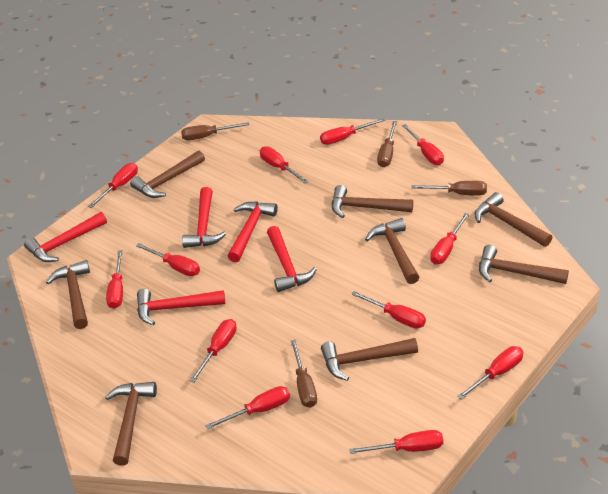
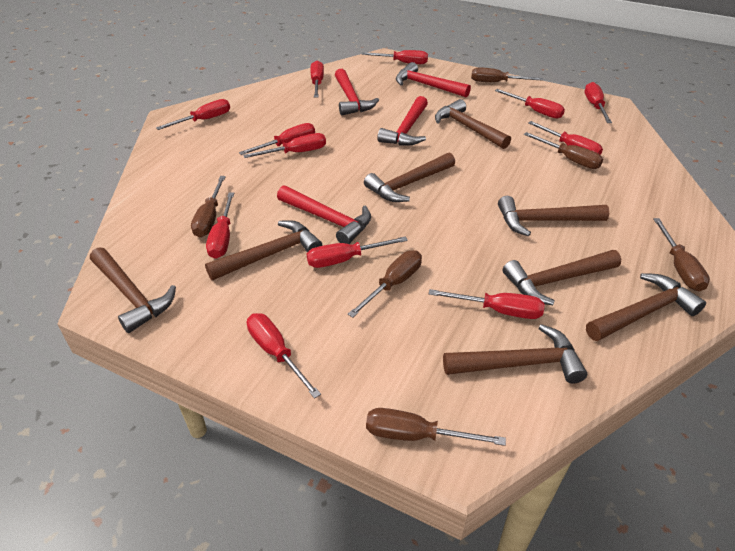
brown screwdriver: [181,122,250,140] [291,340,317,408] [377,121,397,167] [412,181,487,196] = 4 -> [191,176,226,237] [348,250,422,318] [366,408,506,446] [471,67,543,82] [524,132,603,169] [653,218,710,291] = 6
red hammer: [24,212,107,262] [137,289,225,325] [182,187,226,248] [228,202,278,262] [267,226,317,292] = 5 -> [277,185,371,244] [335,69,379,115] [377,96,428,146] [396,62,471,98] = 4

